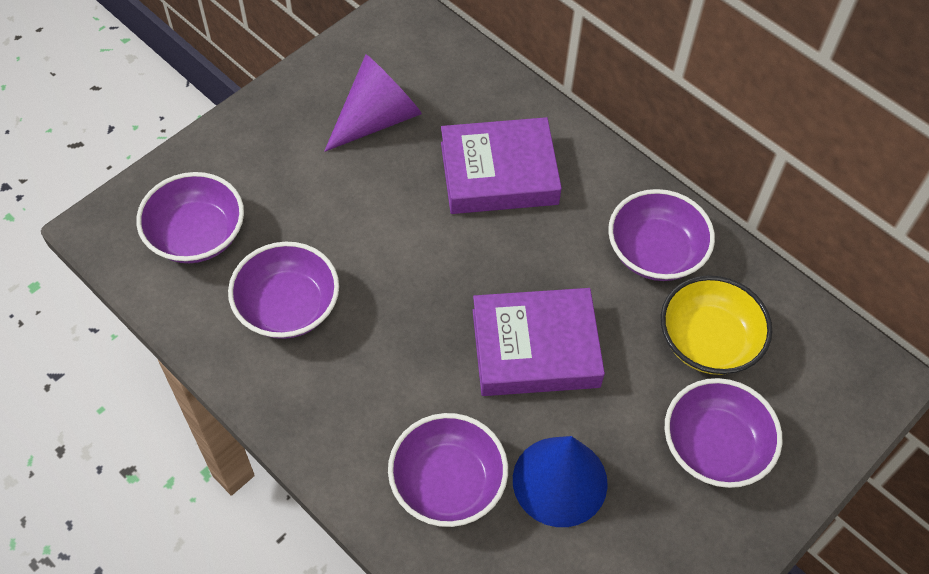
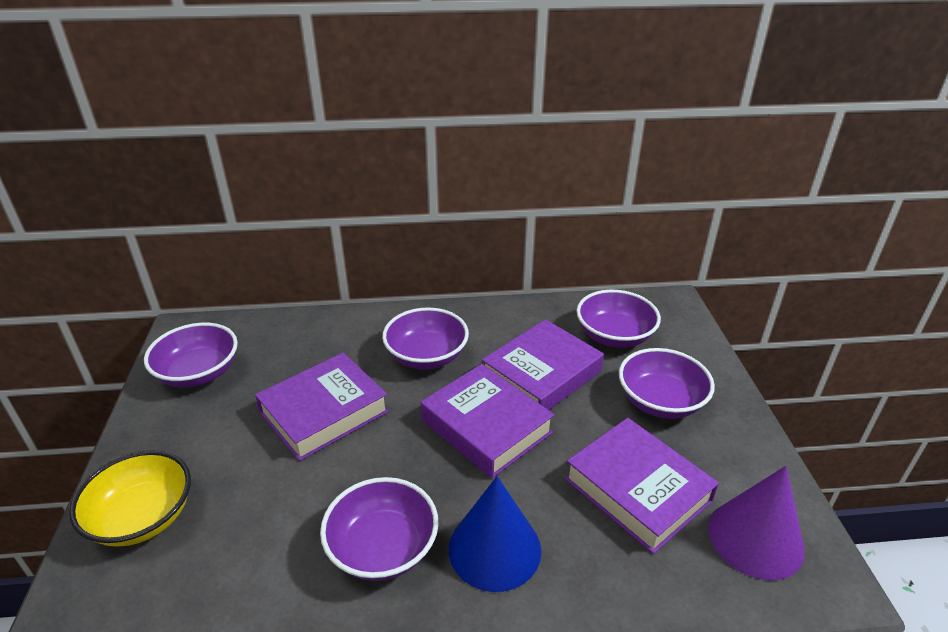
purple book: [441,117,562,214] [473,288,605,396] = 2 -> [255,352,389,461] [421,364,554,478] [482,319,604,410] [565,418,719,554] = 4

